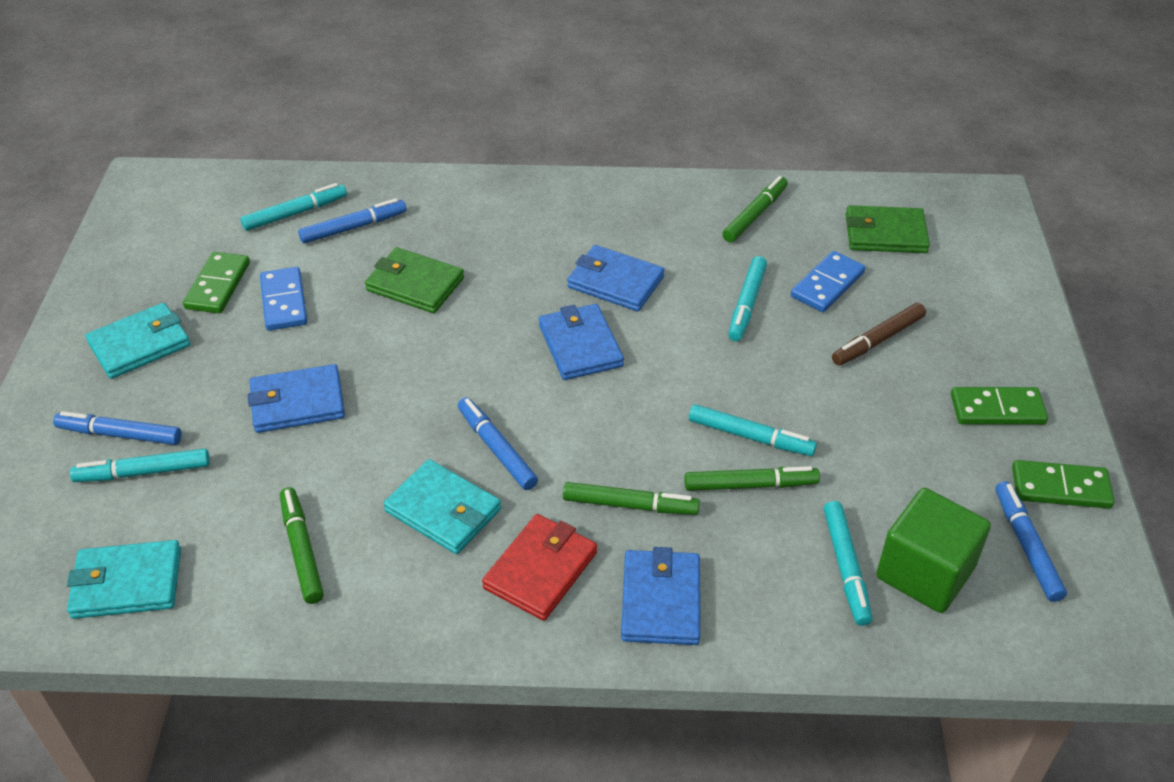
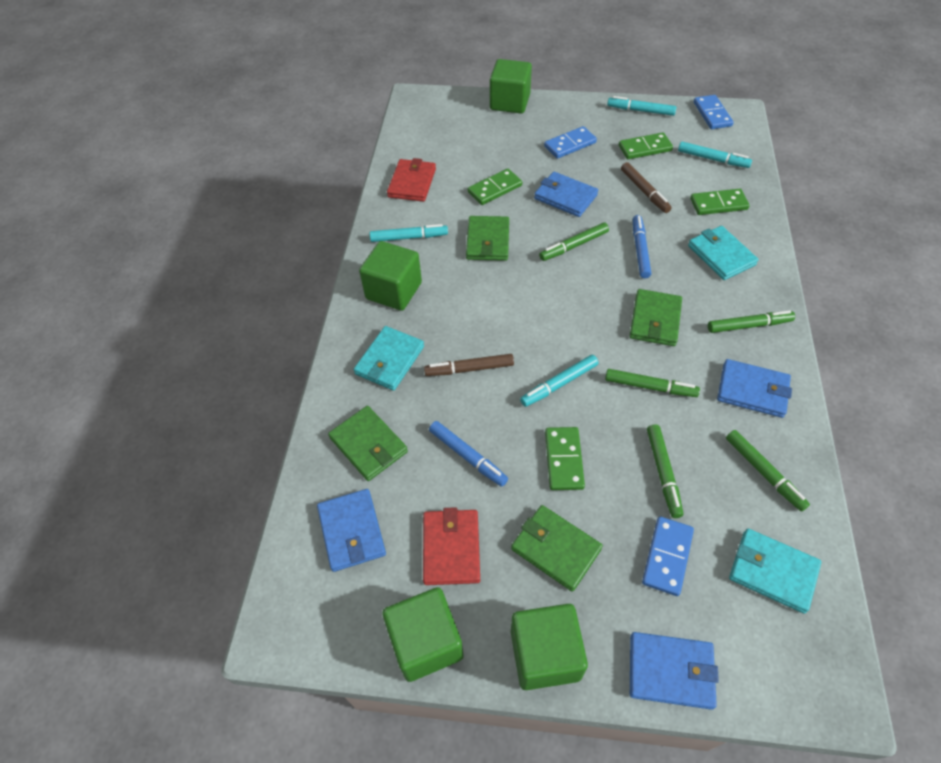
blue domino: [260,267,308,331] [791,251,865,312] = 2 -> [544,126,597,159] [642,517,694,596] [694,95,734,129] = 3
blue marker: [53,411,182,445] [298,198,406,244] [458,397,538,490] [996,481,1067,602] = 4 -> [429,421,508,487] [633,215,651,278] = 2
brown marker: [832,303,926,365] = 1 -> [424,354,514,376] [621,162,672,213] = 2
green cube: [876,488,991,613] = 1 -> [359,241,422,311] [382,587,464,682] [490,59,532,114] [511,604,588,690] = 4
green domino: [183,252,250,313] [951,387,1048,425] [1012,460,1114,509] = 3 -> [468,169,522,205] [545,427,585,490] [619,132,673,159] [690,189,750,215] = 4
green marker: [280,487,324,604] [563,482,700,515] [684,466,820,491] [722,176,788,242] = 4 -> [539,222,609,261] [605,369,700,397] [647,424,683,518] [708,310,795,333] [726,430,810,512] = 5
green wallet: [365,247,464,313] [846,205,930,253] = 2 -> [328,406,408,481] [466,216,509,261] [511,505,603,592] [630,289,682,346] = 4
red wallet: [482,514,597,621] = 1 -> [387,158,436,202] [423,507,480,585] = 2
turquoise marker: [70,448,210,482] [240,183,347,231] [689,404,817,456] [728,256,767,341] [824,501,872,626] = 5 -> [370,224,448,242] [520,355,598,407] [607,96,676,116] [678,142,752,168] = 4

